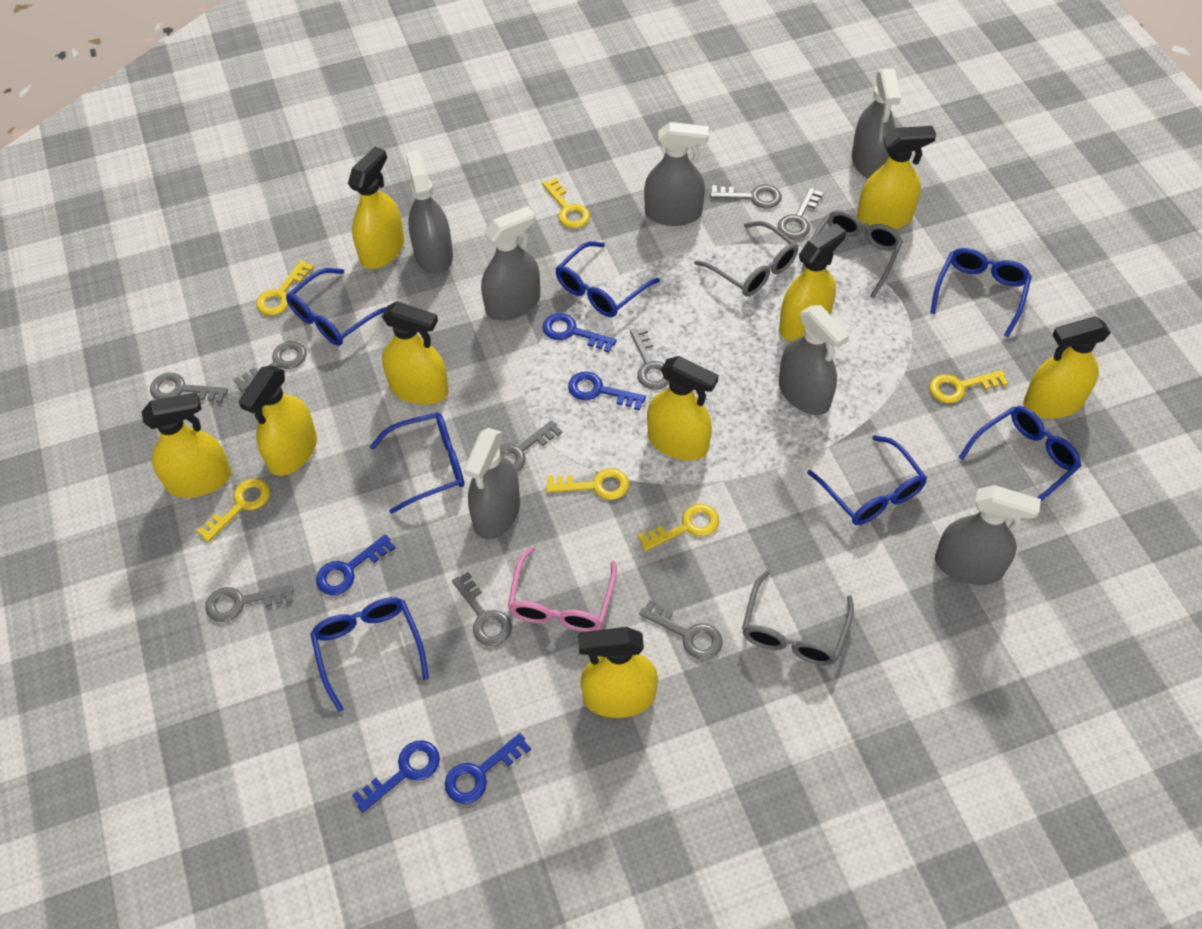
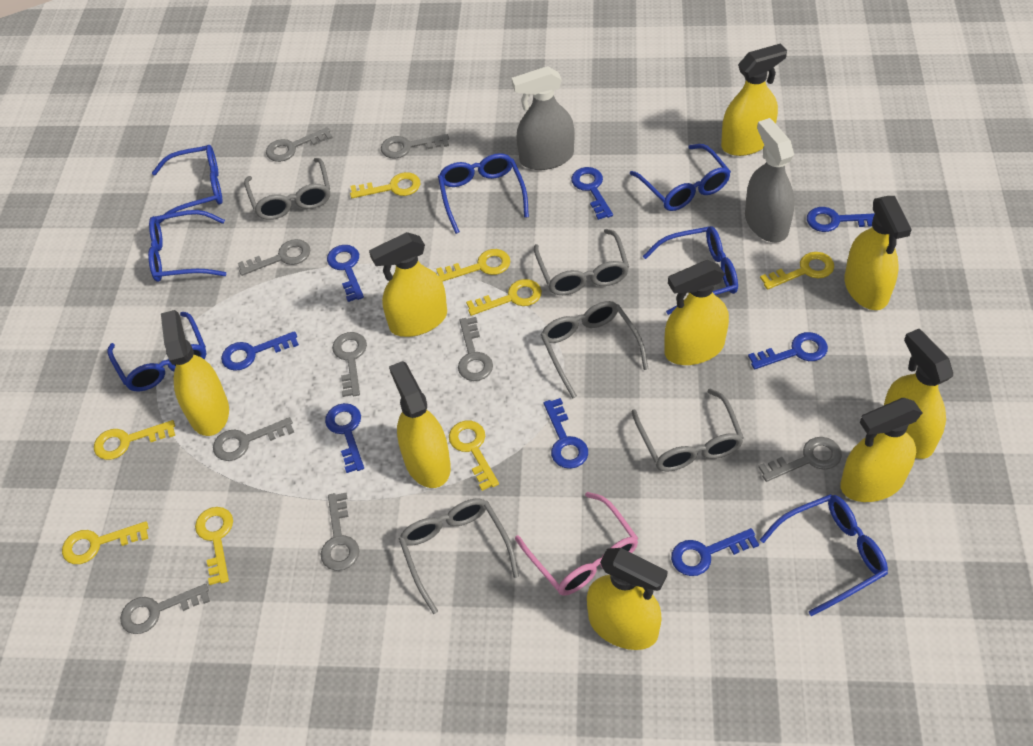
blue key: [316,534,395,595] [352,740,440,812] [445,733,531,804] [543,313,617,353] [568,372,646,410] = 5 -> [221,331,299,371] [325,403,364,473] [327,245,364,302] [544,398,588,469] [571,167,613,220] [671,528,759,576] [748,332,828,369] [807,207,875,232] = 8
grey glasses: [694,221,798,296] [742,570,854,665] [801,210,903,299] = 3 -> [244,158,330,220] [399,498,519,614] [534,229,629,295] [540,301,648,398] [632,389,744,471] = 5
grey spray bottle: [406,151,453,274] [464,428,520,539] [481,206,540,320] [644,122,709,226] [779,305,850,415] [852,68,901,179] [935,485,1041,585] = 7 -> [512,66,574,170] [745,118,795,242] = 2
yellow key: [196,478,270,542] [256,260,314,316] [542,178,590,228] [546,468,629,500] [638,504,719,551] [930,370,1008,403] = 6 -> [62,521,148,564] [94,420,175,460] [195,507,233,585] [350,172,420,198] [436,249,510,282] [449,421,499,491] [466,279,542,316] [760,252,834,290] = 8

